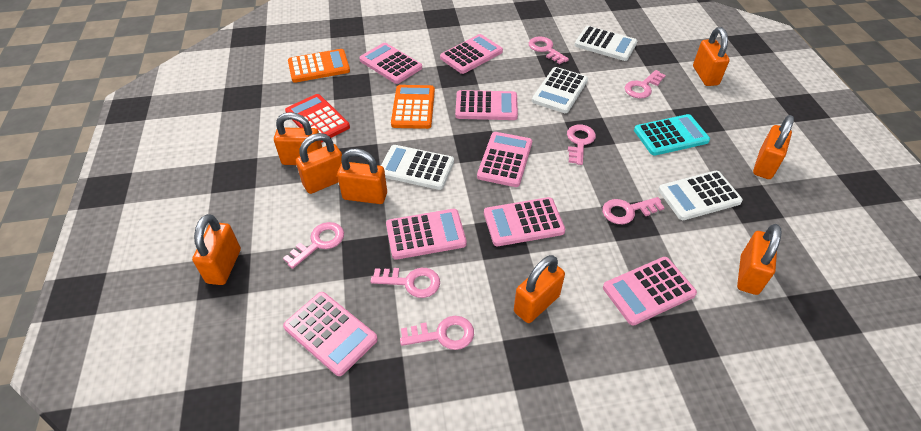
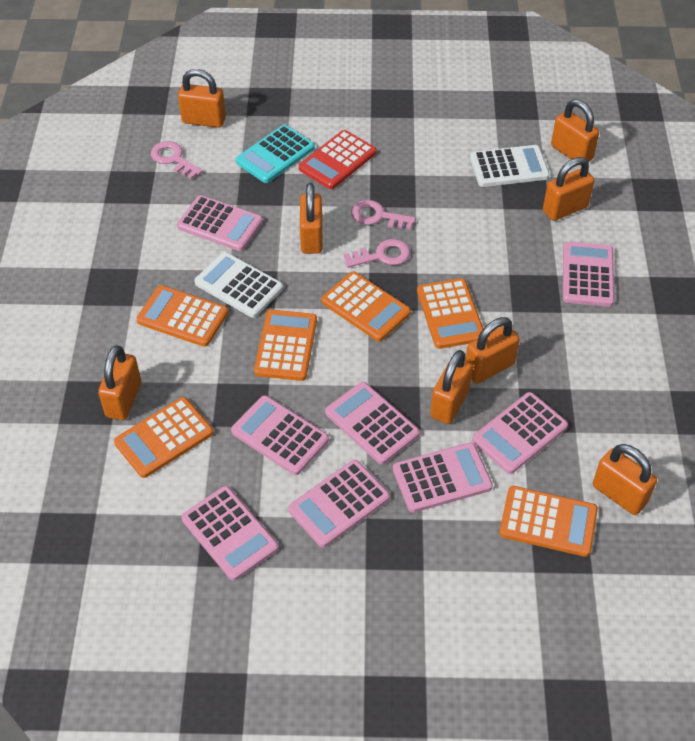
orange calculator: [288,49,350,83] [391,85,435,129] = 2 -> [114,397,213,478] [136,285,228,347] [254,310,317,381] [321,272,411,341] [417,278,483,349] [499,486,598,557] = 6
pink key: [283,222,344,269] [370,268,440,298] [400,316,474,350] [529,36,569,64] [567,125,596,165] [602,197,665,224] [625,70,666,99] = 7 -> [151,141,203,179] [344,239,410,268] [351,200,416,230] = 3
white calculator: [381,145,454,190] [532,67,588,113] [575,26,637,61] [658,171,743,220] = 4 -> [194,252,283,318] [470,145,550,187] = 2

